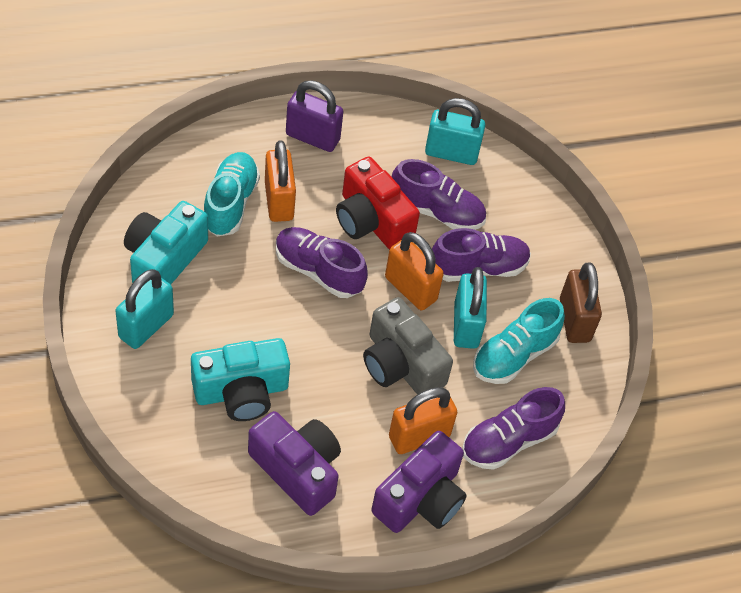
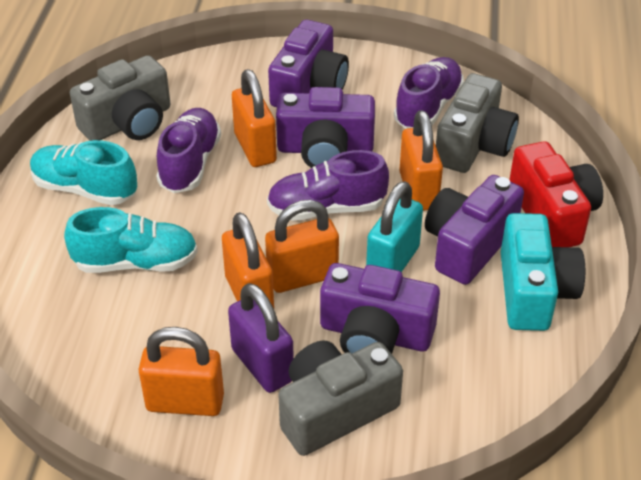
brown padlock: [560,263,602,343] = 1 -> none = 0
grey camera: [363,297,453,395] = 1 -> [70,55,171,141] [278,341,403,456] [436,73,519,173] = 3
orange padlock: [265,140,296,222] [385,232,444,310] [389,387,457,454] = 3 -> [139,327,224,416] [222,212,274,308] [232,69,277,167] [265,200,339,293] [399,110,443,211] = 5
purple camera: [248,411,341,516] [372,431,467,533] = 2 -> [268,20,349,107] [276,87,375,168] [320,263,440,354] [425,175,524,285] = 4
purple shoe: [276,227,368,298] [392,159,486,230] [432,228,531,282] [462,387,565,470] = 4 -> [157,108,221,193] [267,150,389,221] [394,57,464,129] = 3
turquoise camera: [124,201,208,285] [191,338,290,421] = 2 -> [501,213,585,331] = 1
turquoise padlock: [115,269,174,349] [425,98,486,165] [454,267,487,349] = 3 -> [366,181,423,272] = 1

